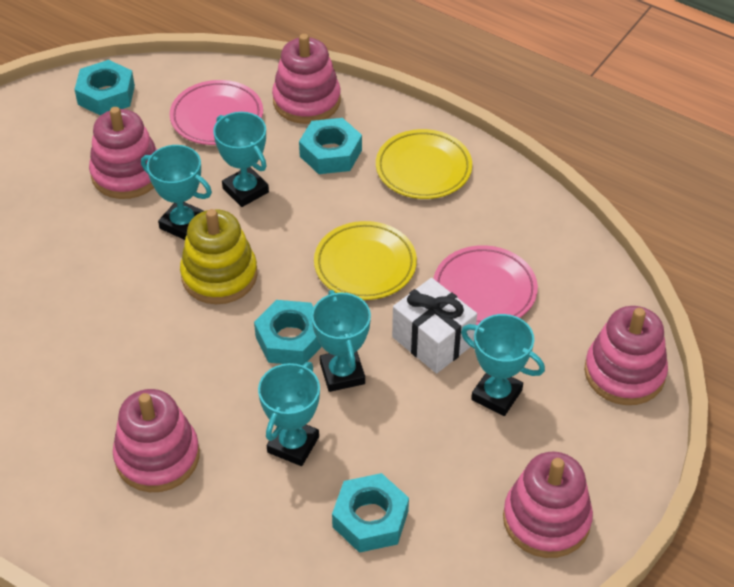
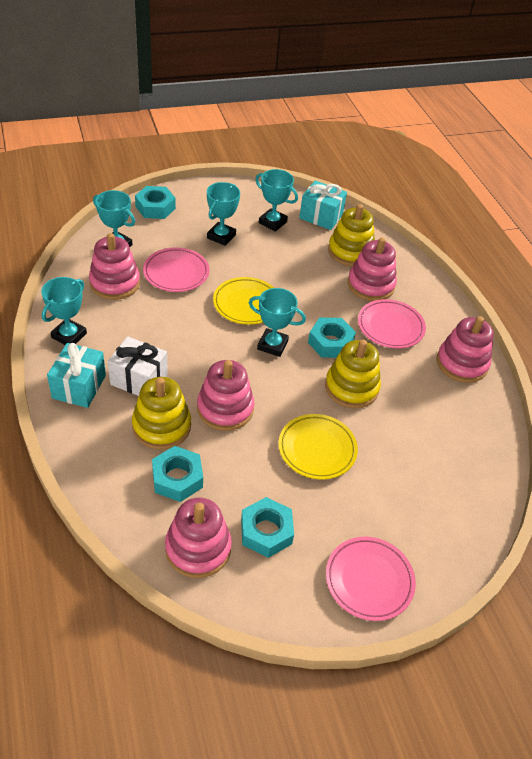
pink plate: [170,80,263,145] [434,245,538,325] = 2 -> [143,247,210,292] [326,537,416,621] [358,299,426,349] = 3
turquoise gift: none = 0 -> [47,343,106,408] [299,181,347,230] = 2
yellow stacking toy: [180,209,258,304] = 1 -> [132,377,191,450] [325,340,381,408] [328,204,375,266] = 3

